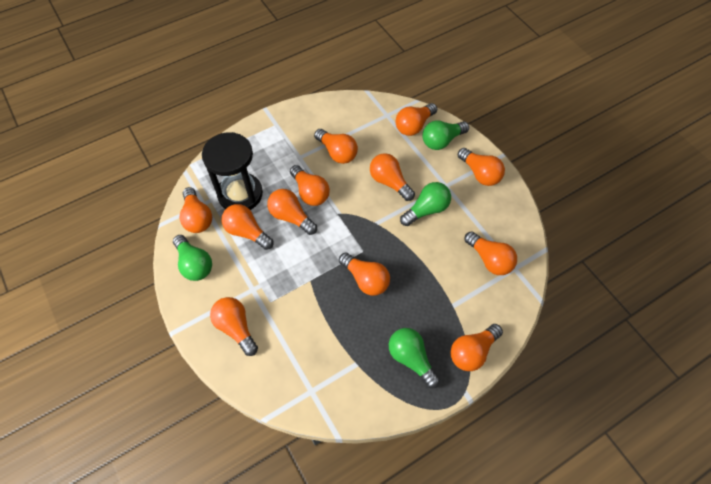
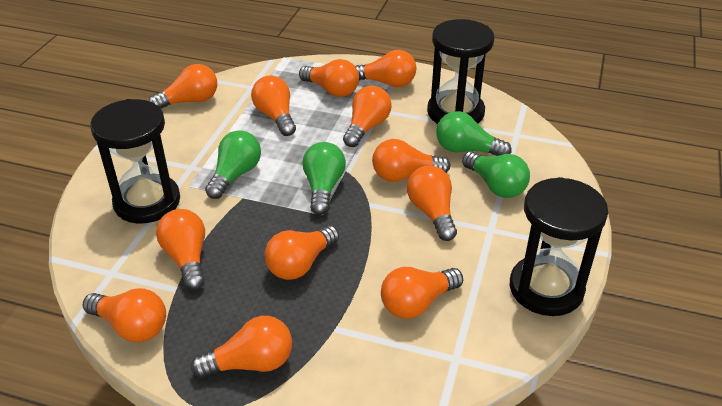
black hourglass: [202,132,263,210] = 1 -> [90,99,180,224] [427,19,494,124] [510,177,608,316] = 3

